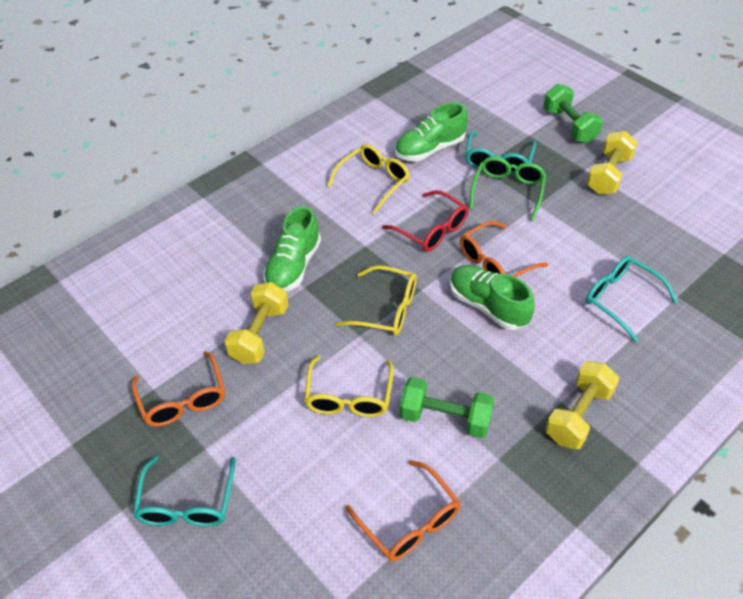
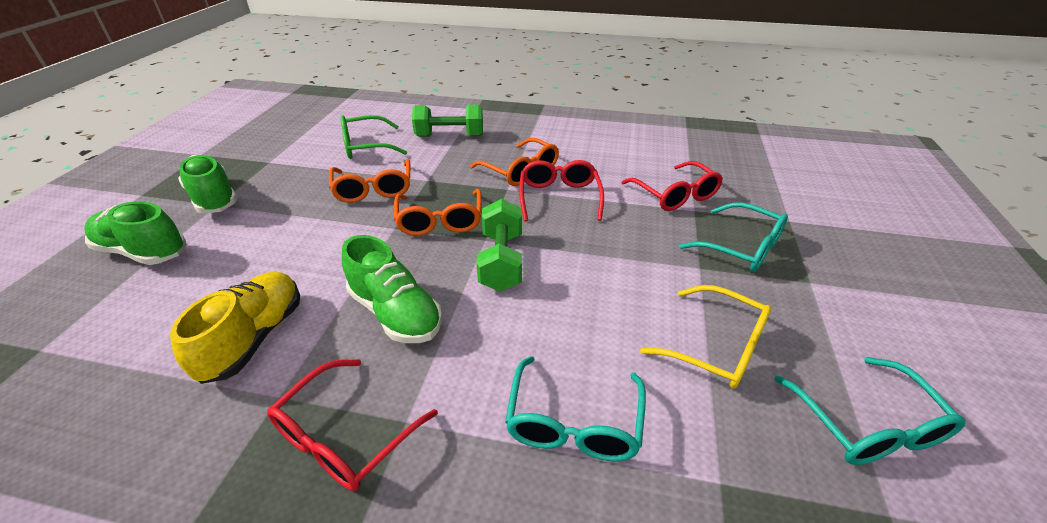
red glasses: [382,190,469,252] = 1 -> [267,359,438,491] [519,160,604,221] [622,161,723,211] = 3
yellow dumbbell: [225,282,289,364] [545,361,619,449] [587,131,638,195] = 3 -> none = 0
yellow glasses: [304,356,394,417] [327,144,410,214] [336,265,417,336] = 3 -> [640,285,771,389] = 1
yellow shoe: none = 0 -> [170,272,300,384] = 1

